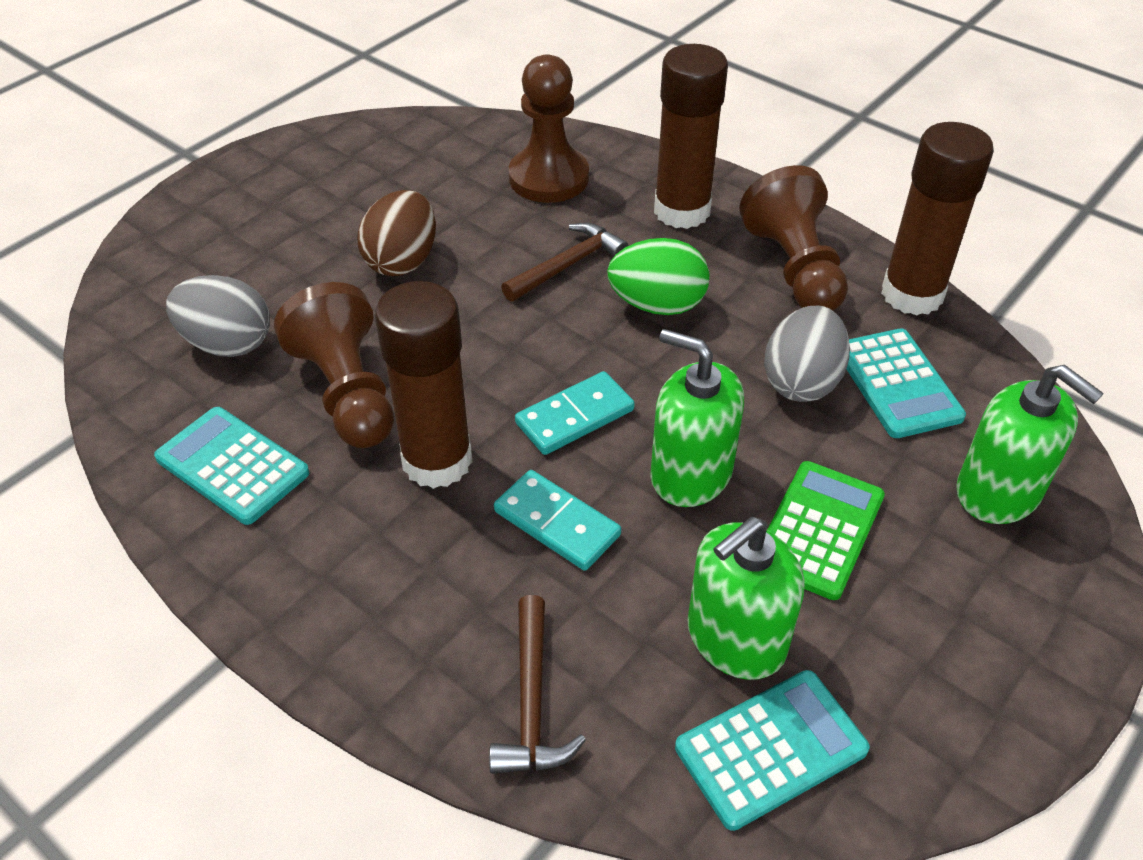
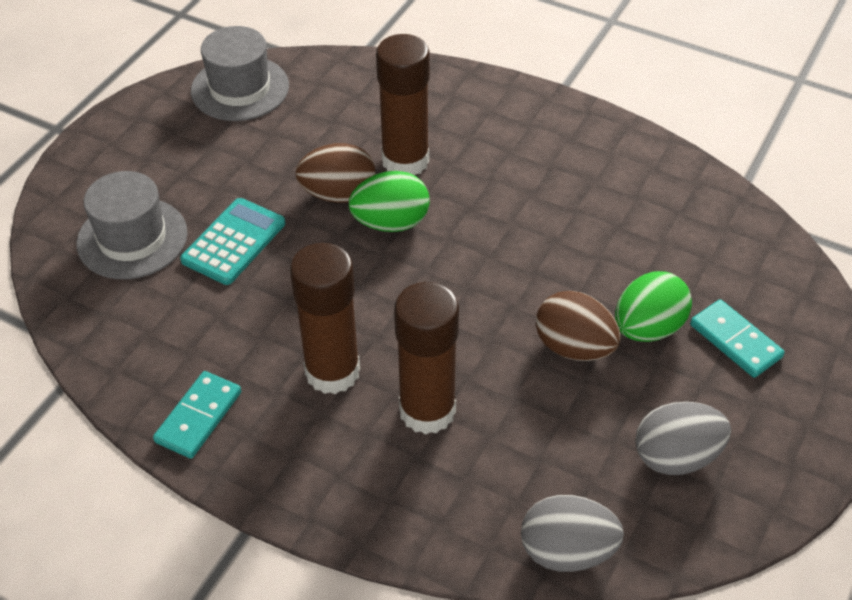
brown egg: [357,190,436,276] = 1 -> [295,143,376,203] [536,291,621,361] = 2
brown hammer: [489,595,586,774] [501,222,629,301] = 2 -> none = 0
brown pawn: [274,282,394,448] [509,54,589,203] [739,165,848,311] = 3 -> none = 0
green calculator: [767,461,885,600] = 1 -> none = 0
green egg: [607,238,709,315] = 1 -> [349,171,430,232] [615,271,692,342] = 2
green soap dispenser: [650,329,744,507] [688,517,805,680] [956,365,1104,524] = 3 -> none = 0
grey hat: none = 0 -> [76,171,188,279] [191,26,289,121] = 2
turquoise calculator: [154,407,309,525] [675,670,870,831] [846,328,966,438] = 3 -> [180,198,285,285] = 1

